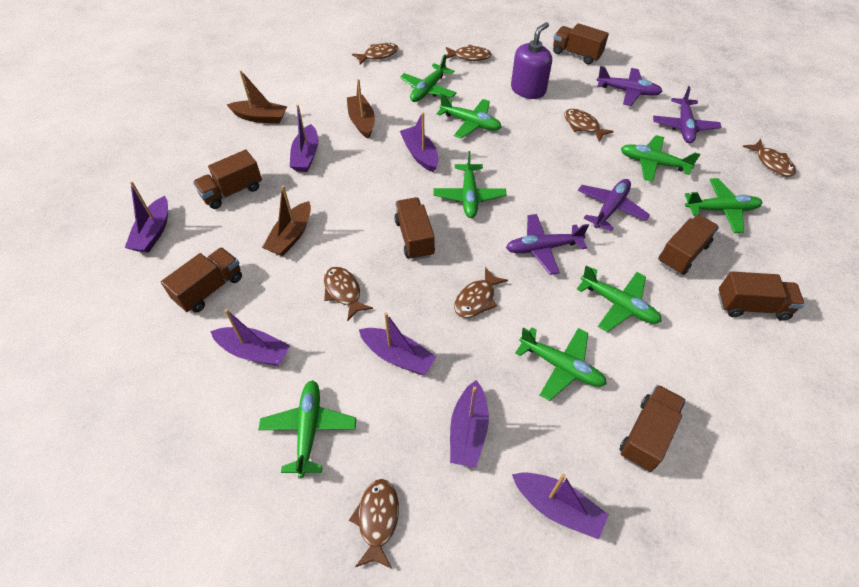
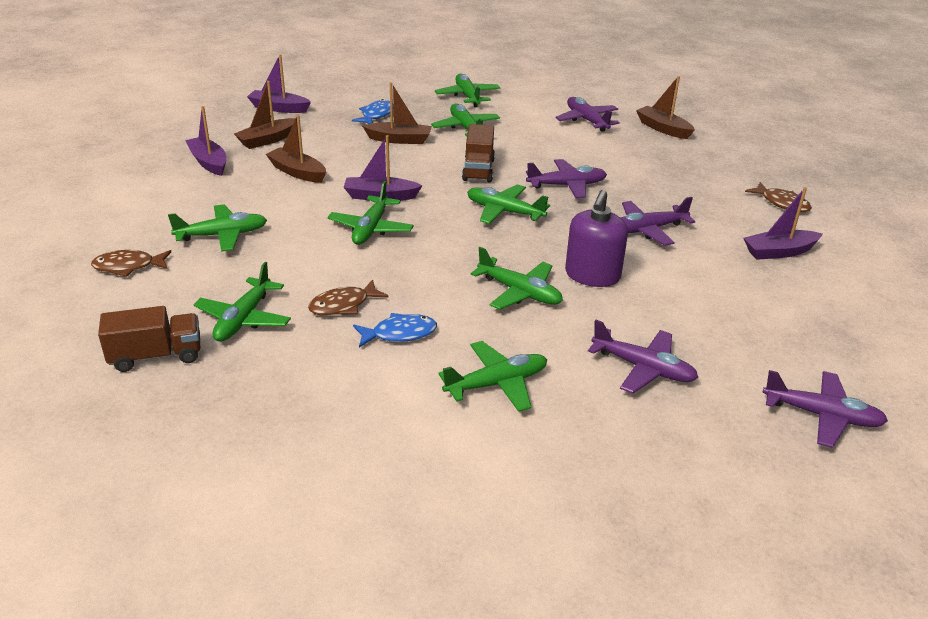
blue fish: none = 0 -> [352,99,394,124] [353,313,437,348] = 2
brown boat: [227,70,287,123] [262,185,311,256] [347,79,375,139] = 3 -> [234,81,296,149] [266,115,326,183] [362,82,432,144] [636,76,695,139] = 4
brown fish: [324,267,373,321] [349,479,399,569] [352,43,399,65] [446,45,492,61] [454,267,508,318] [564,109,614,142] [743,139,796,177] = 7 -> [91,250,171,277] [308,279,388,316] [745,182,812,212] = 3
brown truck: [161,247,242,313] [193,150,262,209] [394,197,435,260] [553,23,609,64] [620,385,686,472] [658,215,719,275] [718,271,805,321] = 7 -> [98,306,200,372] [462,124,495,182] = 2
purple boat: [125,181,168,253] [210,309,290,366] [290,105,318,172] [359,312,436,375] [400,112,439,172] [450,380,489,468] [512,472,609,540] = 7 -> [185,106,226,176] [247,55,311,113] [343,135,422,201] [743,187,823,260] = 4
purple plane: [506,214,589,275] [578,179,650,231] [596,66,663,106] [653,86,721,143] = 4 -> [526,159,607,198] [555,97,620,132] [588,320,698,393] [621,197,695,246] [762,370,888,448] = 5

